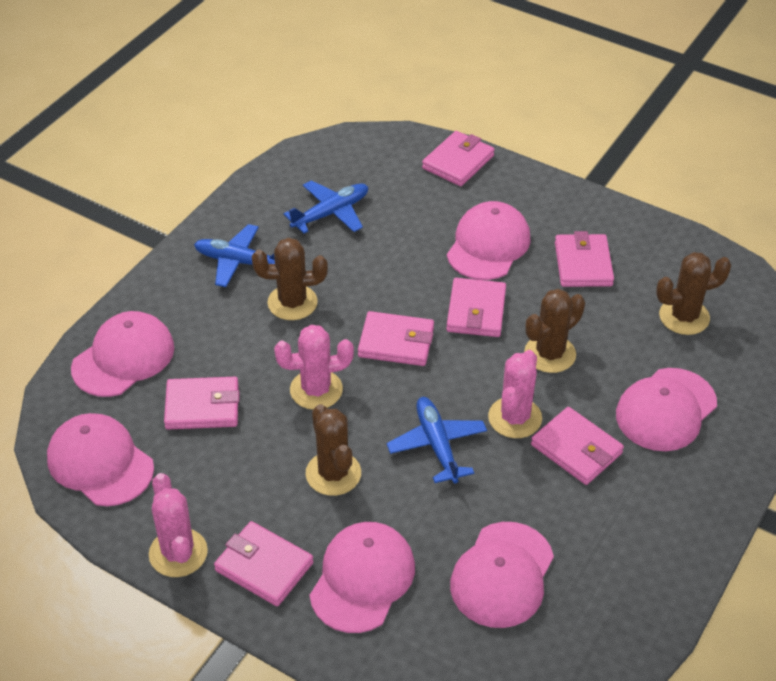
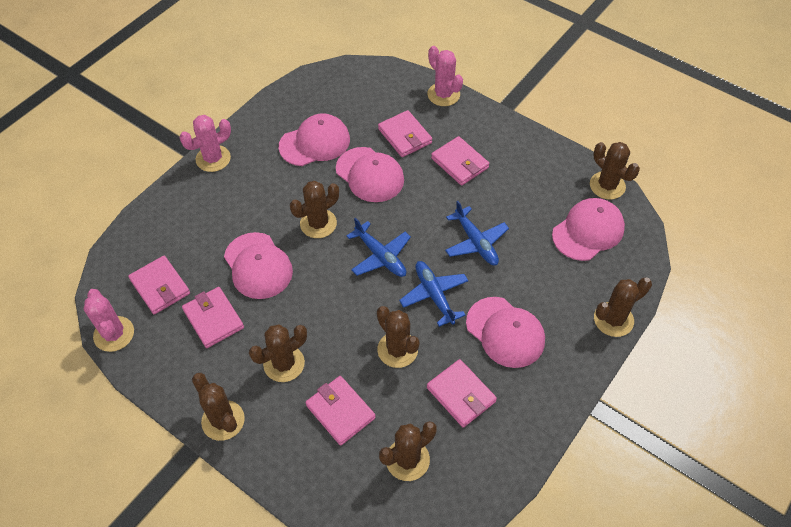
brown cactus: [252,238,328,320] [306,404,361,496] [524,289,585,373] [656,252,731,335] = 4 -> [192,373,245,441] [249,324,307,382] [290,181,339,238] [377,306,420,368] [379,421,437,481] [590,142,640,199] [594,277,652,337] = 7
pink cap: [47,413,154,506] [71,311,174,397] [310,522,415,633] [447,201,531,280] [450,522,554,628] [616,368,717,451] = 6 -> [224,232,293,299] [279,113,350,166] [336,147,404,202] [466,297,545,368] [552,198,625,261] = 5
pink wallet: [164,377,240,430] [214,521,313,606] [358,311,434,366] [422,131,495,186] [446,278,506,337] [531,407,624,485] [555,231,614,287] = 7 -> [128,256,190,314] [182,287,244,348] [305,376,376,445] [378,110,432,157] [427,359,497,428] [431,136,489,186] = 6

